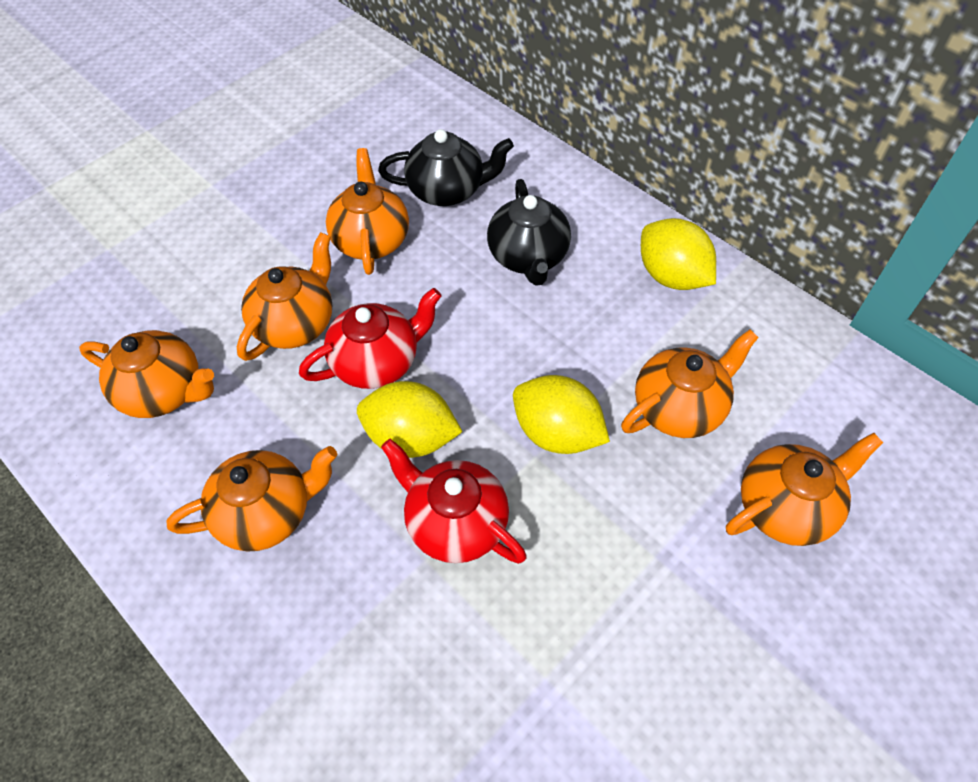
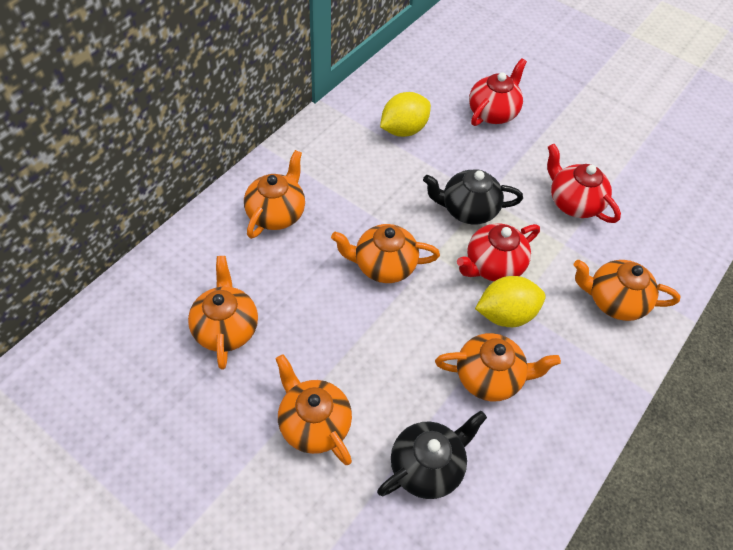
red teapot: [299,288,441,389] [381,439,527,564] = 2 -> [457,223,540,281] [469,58,527,126] [547,144,621,223] = 3
yellow lemon: [357,381,463,458] [513,375,610,454] [641,218,716,290] = 3 -> [380,92,431,137] [475,276,546,327] = 2

